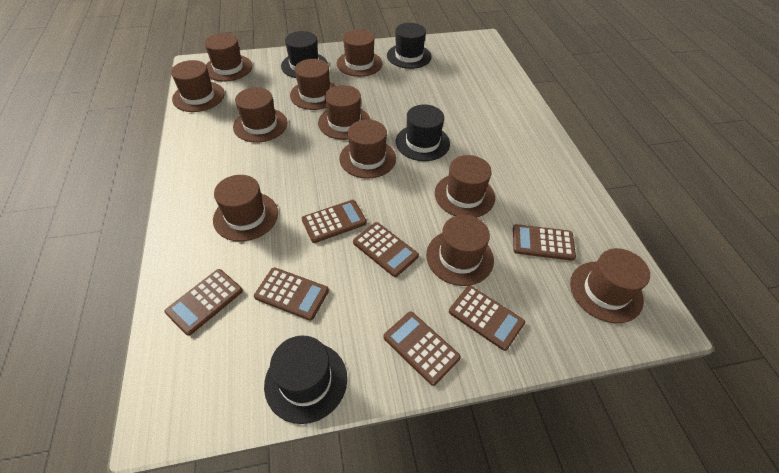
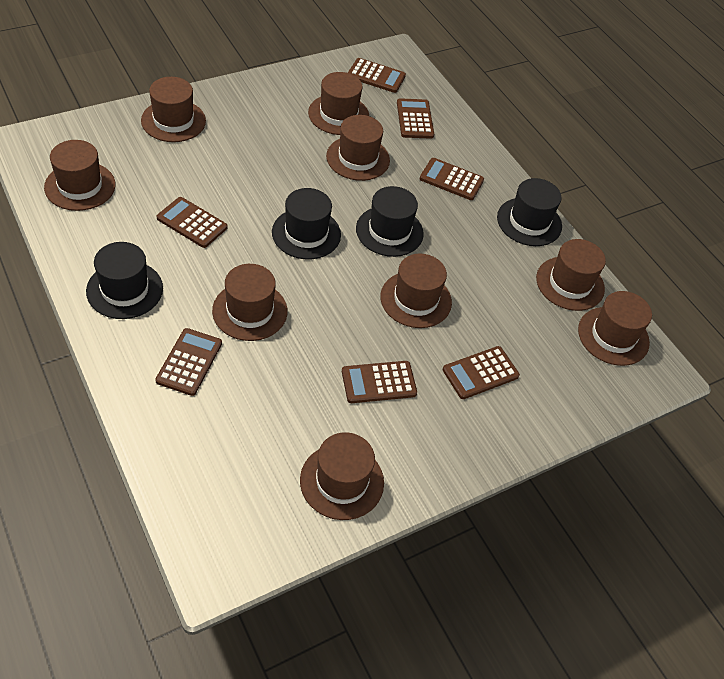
brown hat: [171,60,225,112] [204,33,252,81] [213,175,278,242] [233,87,287,143] [290,59,336,110] [318,85,371,140] [337,29,383,77] [339,119,396,179] [426,215,494,286] [435,155,495,218] [570,248,650,323] = 11 -> [44,140,116,211] [141,77,206,142] [212,264,287,341] [300,432,384,520] [308,72,369,135] [326,115,390,181] [380,254,452,328] [536,239,606,311] [578,291,652,366] = 9

